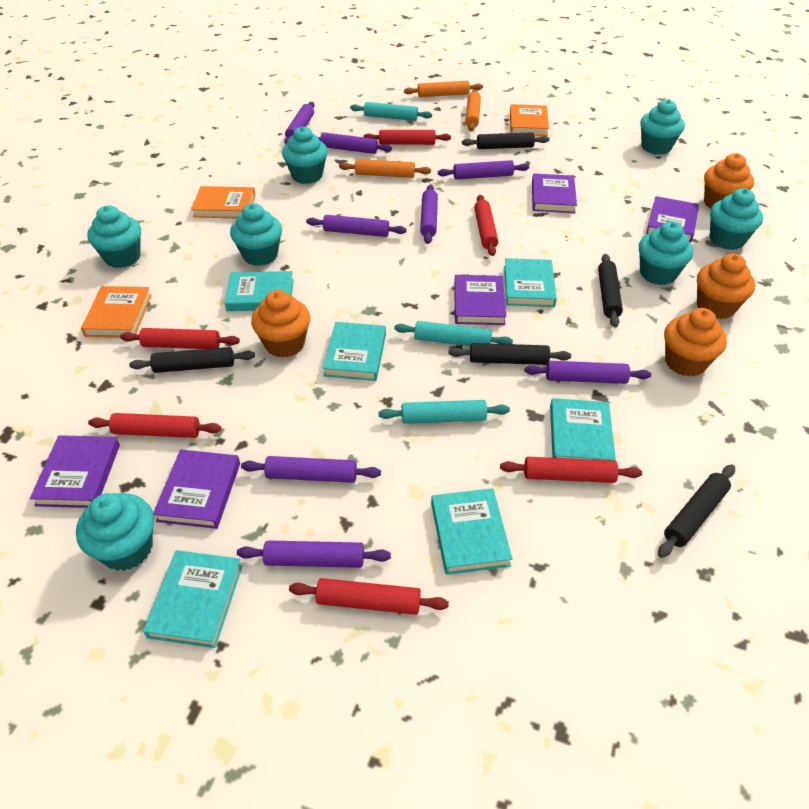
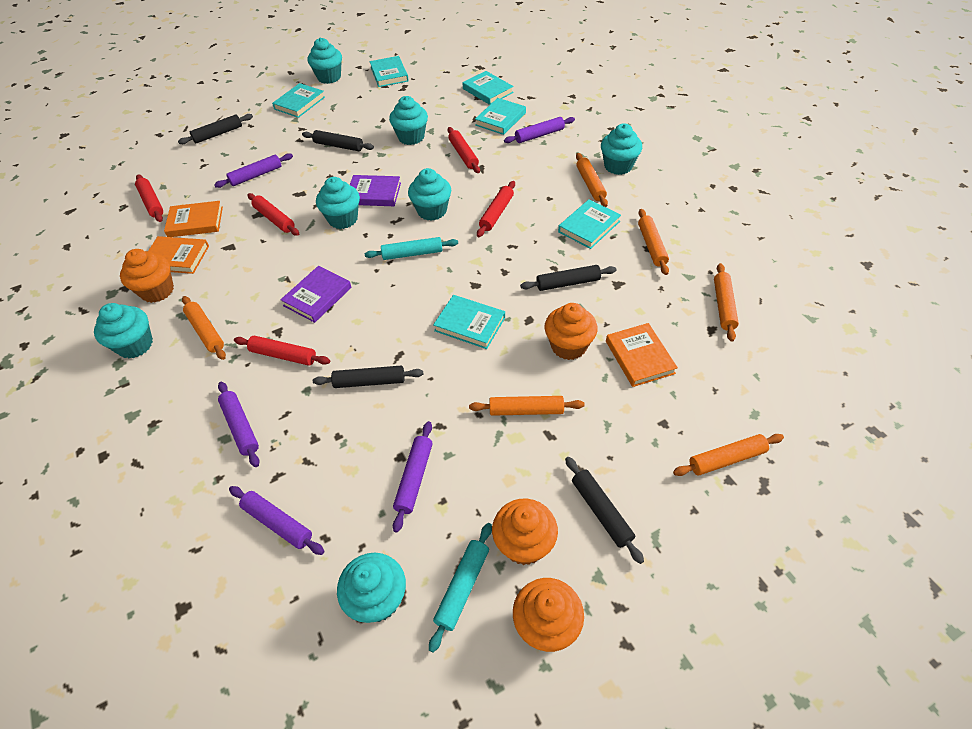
orange rolling pin: [339,159,431,178] [404,81,483,97] [465,89,481,131] = 3 -> [182,296,226,360] [469,396,584,416] [576,153,608,207] [638,209,669,275] [673,434,784,476] [714,263,739,342] = 6
purple book: [30,435,120,508] [153,450,240,529] [454,275,506,325] [532,174,577,213] [646,196,699,243] = 5 -> [280,266,352,323] [350,175,401,206] = 2
purple rolling pin: [237,540,391,568] [241,456,381,483] [284,102,315,144] [306,215,407,237] [318,132,392,154] [420,185,438,244] [438,160,529,180] [525,361,651,384] = 8 -> [214,153,293,188] [218,382,260,467] [229,486,324,555] [393,421,433,533] [504,117,575,143] = 5
red rolling pin: [88,413,221,438] [120,328,240,349] [289,578,449,615] [363,130,451,145] [474,195,498,256] [500,457,642,483] = 6 -> [135,174,163,222] [234,336,330,366] [247,193,299,236] [447,127,480,173] [477,181,515,237] = 5
turquoise rolling pin: [350,102,432,121] [379,400,510,424] [394,321,513,346] = 3 -> [365,237,458,260] [429,523,492,653] = 2

